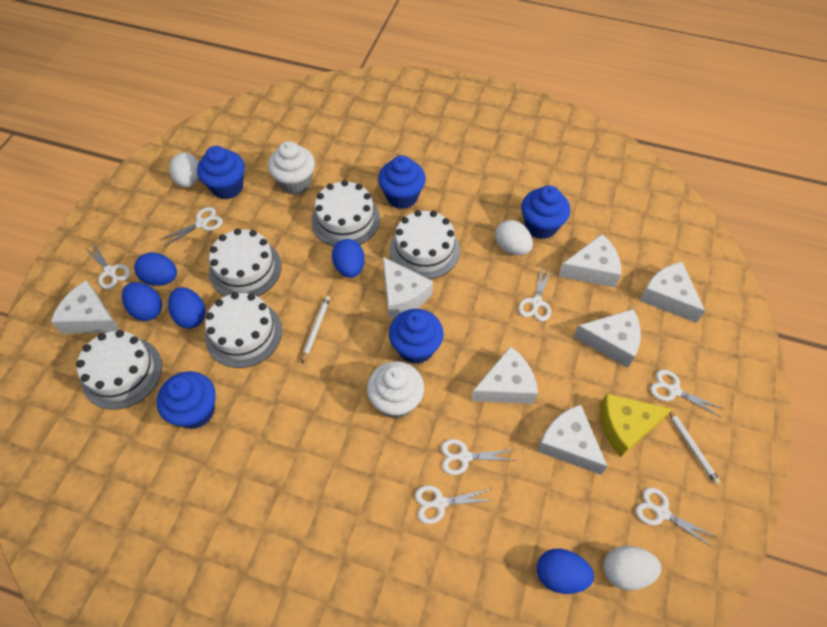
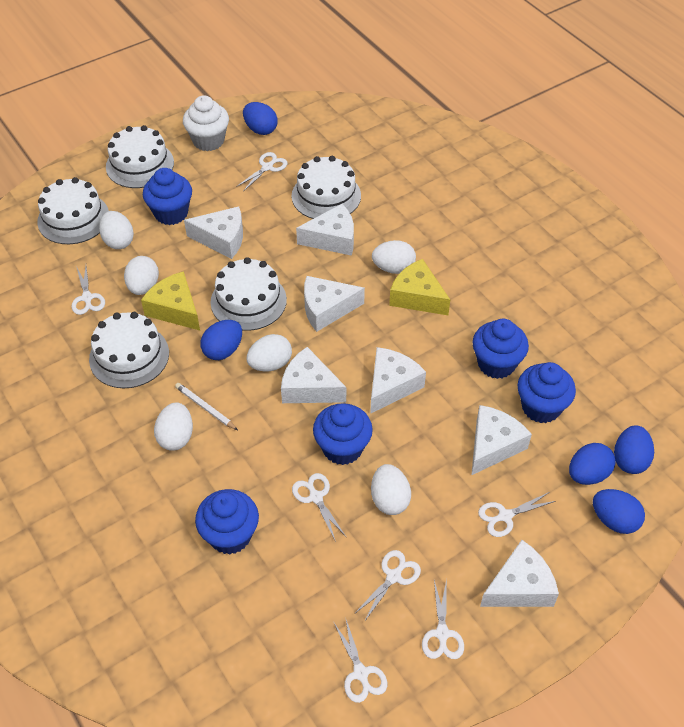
white cupcake: [268,141,315,195] [367,361,424,419] = 2 -> [183,95,229,151] = 1
white egg: [169,153,199,188] [495,220,533,255] [603,546,661,591] = 3 -> [99,211,134,249] [124,256,159,295] [154,402,193,450] [247,334,292,371] [371,464,411,515] [372,240,416,274] = 6
white pencil: [302,296,330,363] [667,407,721,485] = 2 -> [175,383,238,430] = 1
yellow cheese: [600,394,672,458] = 1 -> [141,271,200,330] [389,259,450,315] = 2

